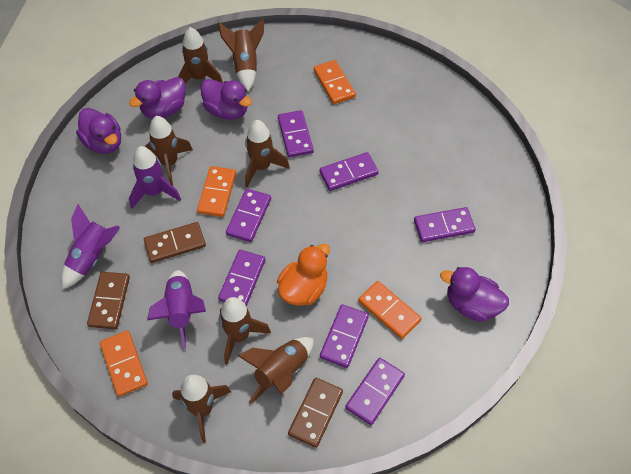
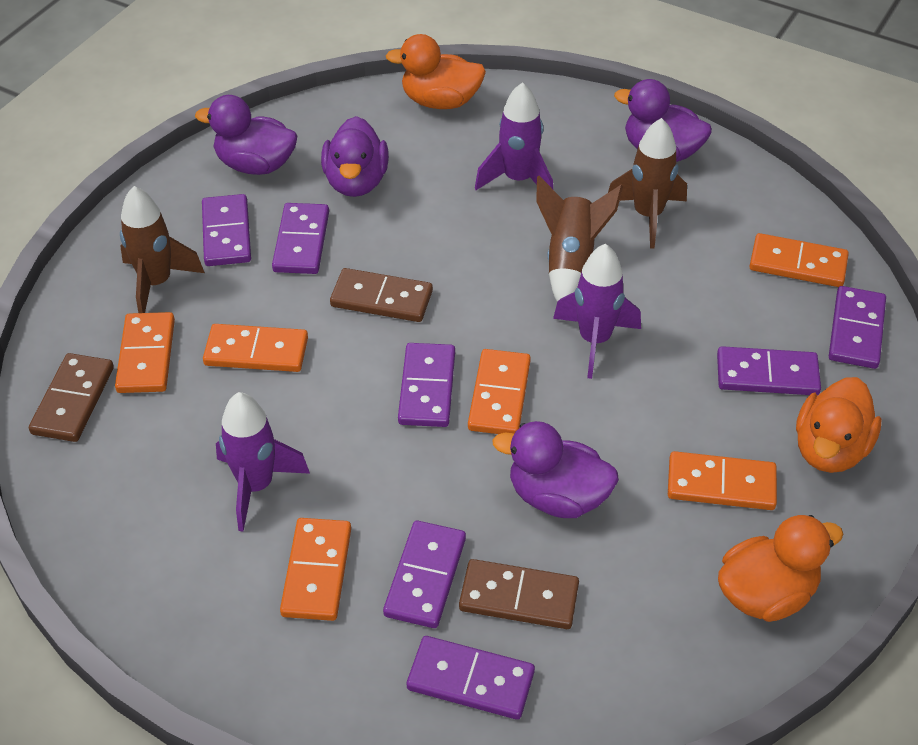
brown rocket: [144,116,193,186] [172,375,231,443] [178,27,223,84] [218,19,264,92] [219,297,271,365] [237,337,314,404] [245,120,290,187] = 7 -> [120,186,205,313] [536,176,623,302] [608,118,687,248] = 3
orange domino: [100,331,148,397] [197,166,236,217] [314,60,356,104] [358,281,422,339] = 4 -> [115,312,175,393] [203,324,308,372] [280,518,351,621] [468,349,531,434] [668,451,777,510] [749,233,849,287] = 6
orange duck: [277,244,330,306] = 1 -> [385,34,486,109] [718,515,843,622] [796,377,881,473] = 3

